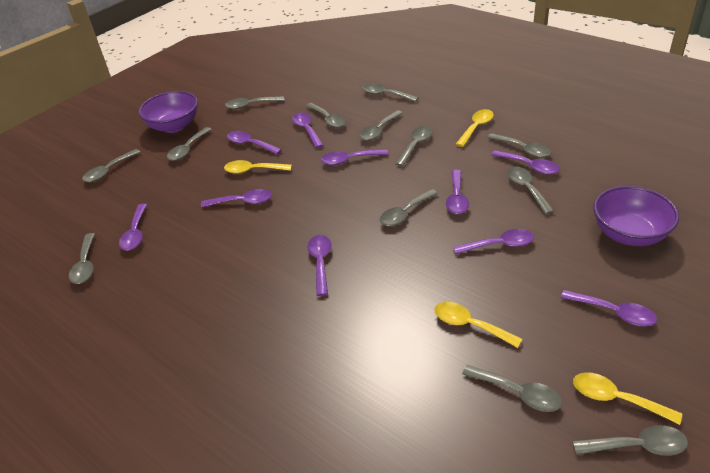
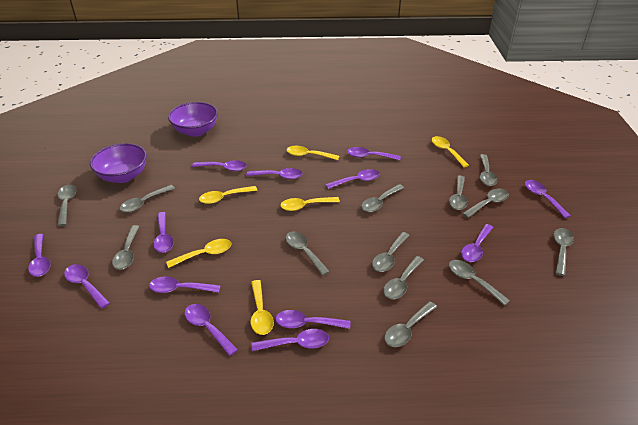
purple spoon: [119,204,147,251] [201,189,272,207] [227,131,282,154] [292,112,323,148] [307,235,331,296] [321,149,388,165] [446,170,469,214] [453,229,534,254] [491,150,560,175] [561,290,657,327] = 10 -> [28,234,51,277] [64,264,110,309] [149,276,221,293] [153,212,174,253] [185,304,238,356] [192,160,247,171] [246,168,303,179] [251,329,329,351] [275,310,351,329] [325,169,380,189] [347,147,401,160] [461,224,493,262] [525,180,571,218] = 13
yellow spoon: [224,160,292,174] [434,302,522,348] [456,109,494,147] [573,372,682,425] = 4 -> [166,239,232,268] [199,186,258,204] [251,280,274,335] [280,197,340,211] [286,146,339,160] [432,136,469,167] = 6

